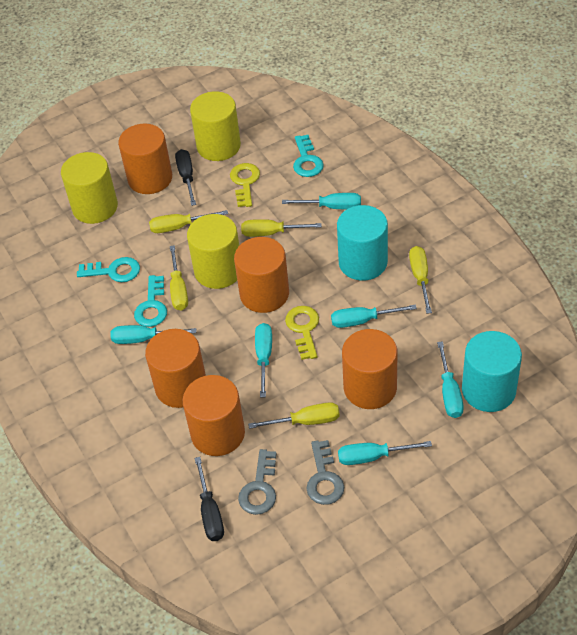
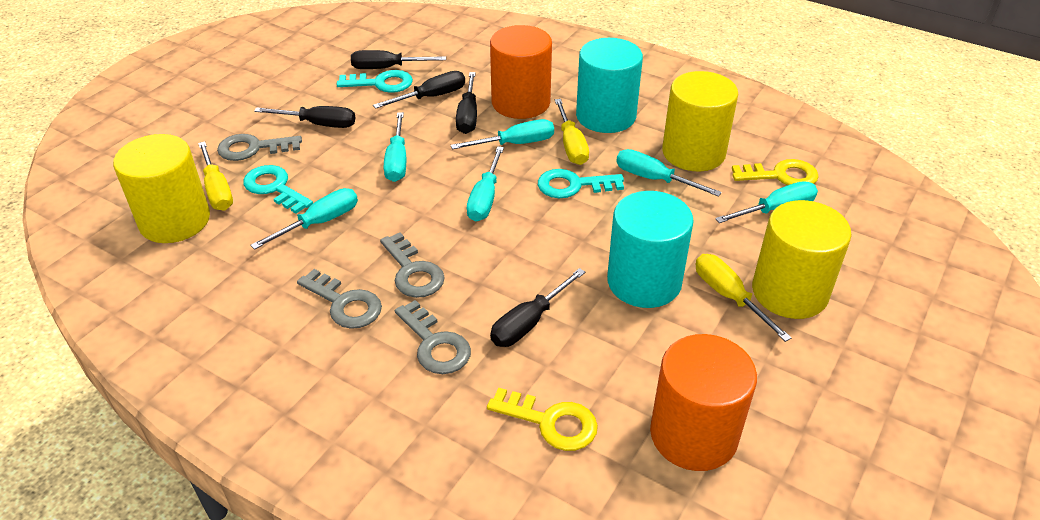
black screwdriver: [175,149,196,206] [195,457,224,541] = 2 -> [254,106,355,128] [351,50,446,69] [373,71,465,109] [456,72,477,134] [490,268,585,347] = 5
grey key: [238,449,276,515] [306,440,344,505] = 2 -> [217,134,302,161] [297,269,382,329] [380,232,445,298] [395,300,471,374] = 4
orange cylinder: [118,124,172,194] [145,329,206,408] [183,375,245,456] [234,237,289,313] [342,329,397,409] = 5 -> [490,25,552,119] [650,334,757,471] = 2
yellow screwdriver: [149,210,228,233] [170,245,188,311] [241,219,322,237] [248,402,340,429] [409,246,432,314] = 5 -> [198,141,233,211] [555,99,589,165] [696,254,792,342] = 3

